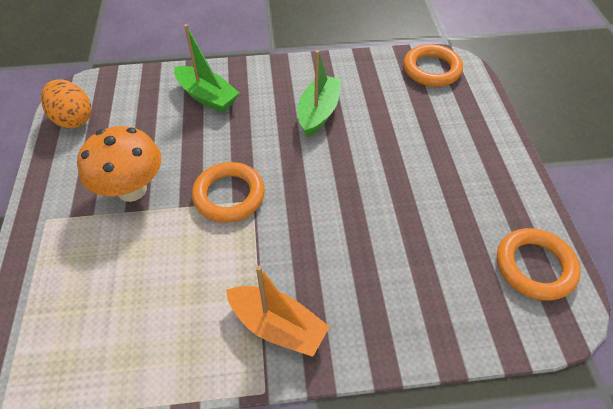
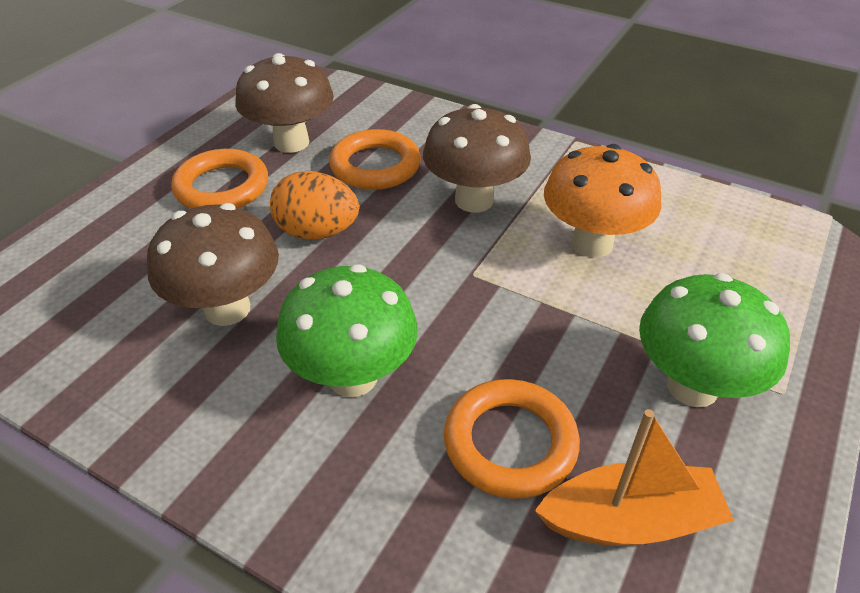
brown mushroom: none = 0 -> [147,203,279,326] [235,53,334,153] [423,104,531,212] = 3
green boat: [174,24,239,113] [298,50,342,137] = 2 -> none = 0
green mushroom: none = 0 -> [276,264,418,397] [639,273,790,407] = 2

